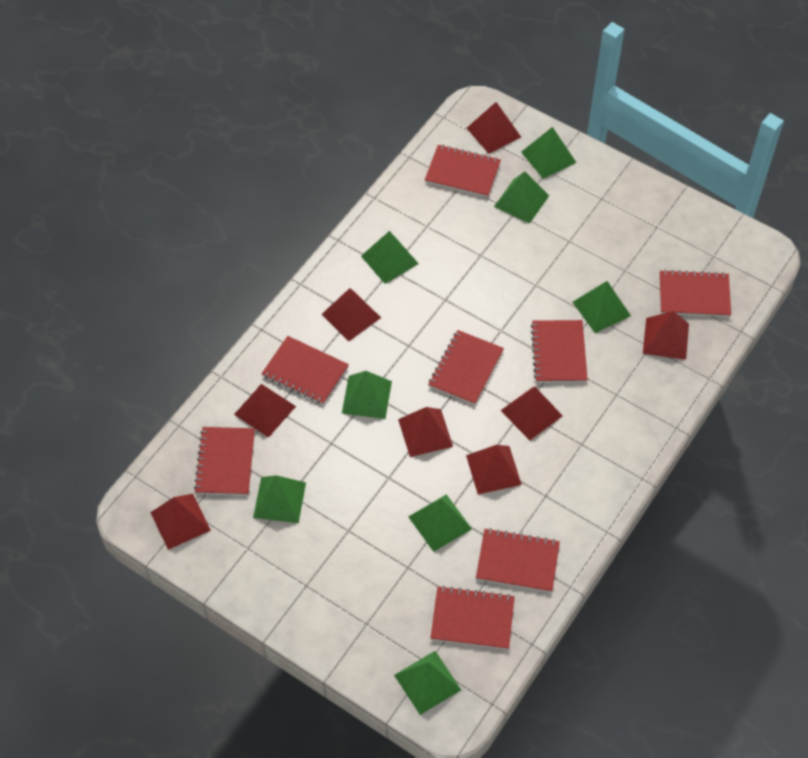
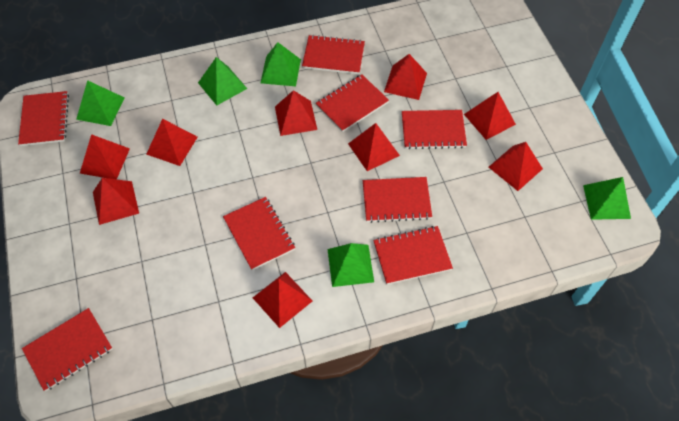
green pyramid: [253,475,306,523] [342,371,392,419] [361,231,419,284] [394,651,461,715] [408,494,472,552] [494,171,549,224] [521,127,576,179] [573,281,631,333] = 8 -> [76,80,125,126] [198,57,247,105] [261,42,301,86] [327,243,374,287] [583,177,631,220] = 5
red pyramid: [150,494,211,550] [234,384,296,438] [321,288,381,341] [398,407,453,457] [466,445,522,494] [467,102,521,154] [500,386,563,440] [643,311,689,360] = 8 -> [80,134,130,179] [93,178,139,225] [146,119,198,166] [253,272,312,328] [275,90,317,136] [348,123,400,171] [384,54,427,100] [464,92,516,140] [489,142,543,191] = 9

